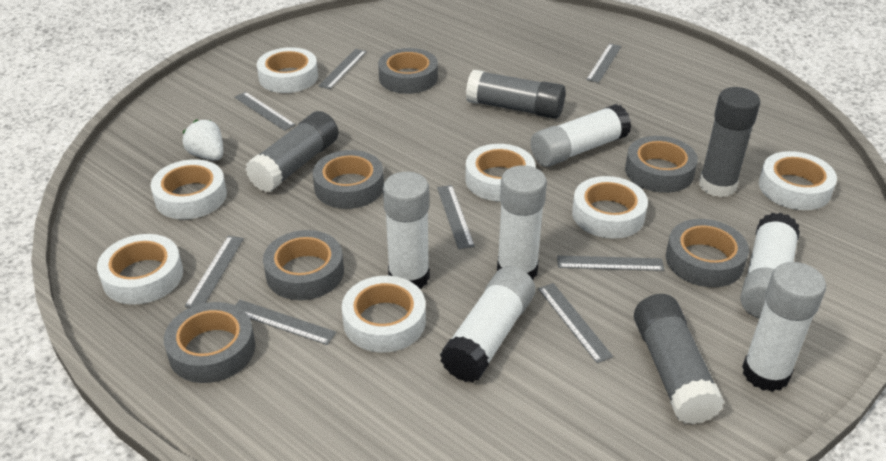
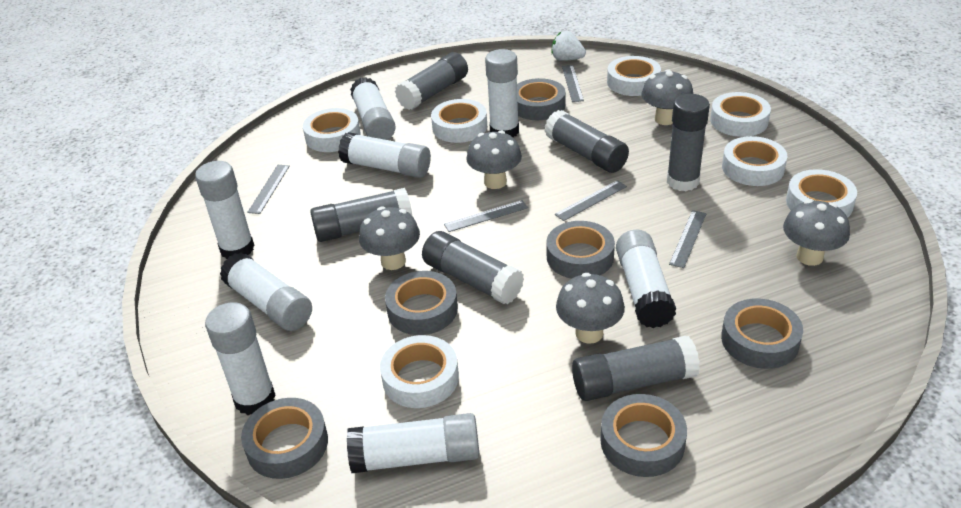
grey glue stick: [246,111,338,192] [466,70,566,119] [634,294,724,425] [699,87,760,197] = 4 -> [310,188,412,242] [395,52,468,110] [422,231,524,304] [545,110,629,173] [572,336,700,401] [667,94,710,191] = 6
grey mushroom: none = 0 -> [359,207,420,270] [466,131,522,189] [556,273,625,344] [641,69,693,125] [783,200,850,266] = 5
grey ruler: [185,236,244,308] [234,92,296,131] [235,300,336,345] [318,49,367,89] [437,185,475,249] [538,283,613,363] [557,256,664,271] [586,43,622,83] = 8 -> [247,165,289,214] [444,200,528,232] [555,180,627,221] [562,65,584,102] [669,210,707,268] = 5
white glue stick: [383,172,430,289] [440,266,535,382] [497,165,547,280] [531,104,631,167] [740,213,800,318] [742,262,826,392] = 6 -> [195,161,255,259] [205,302,276,415] [220,253,312,331] [338,132,431,178] [347,413,479,473] [350,77,396,140] [485,49,519,137] [616,230,676,328] = 8

